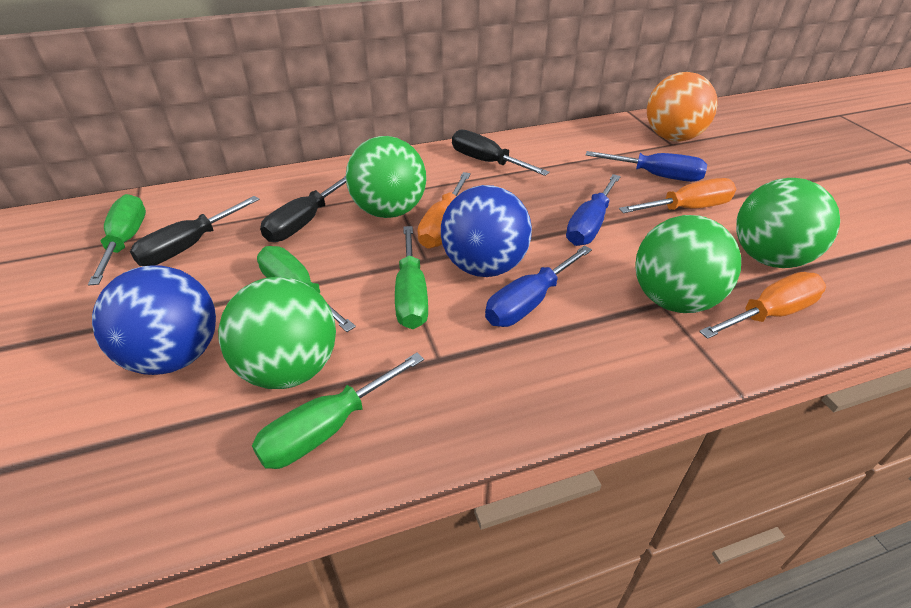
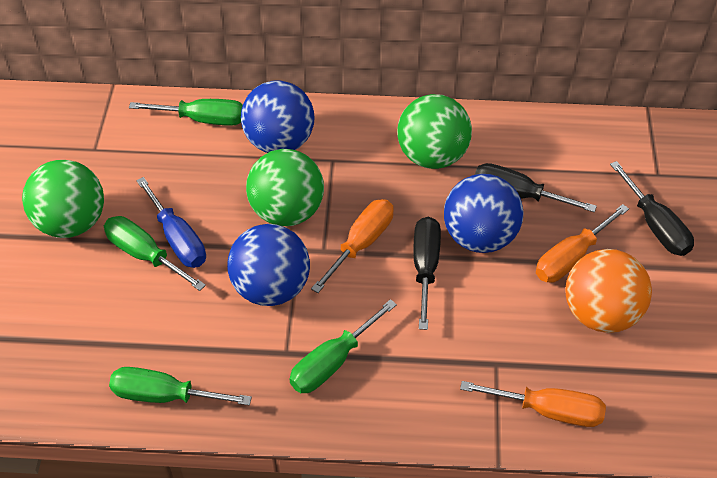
blue ball: [92,265,216,375] [441,185,532,277] = 2 -> [227,224,310,306] [241,81,315,153] [444,174,524,253] = 3
blue screwdriver: [485,245,592,327] [566,174,621,246] [586,151,707,182] = 3 -> [136,177,206,268] = 1
green ball: [218,277,336,389] [346,136,426,218] [635,215,741,313] [736,178,840,268] = 4 -> [22,160,104,238] [246,149,324,226] [397,94,472,169] = 3

